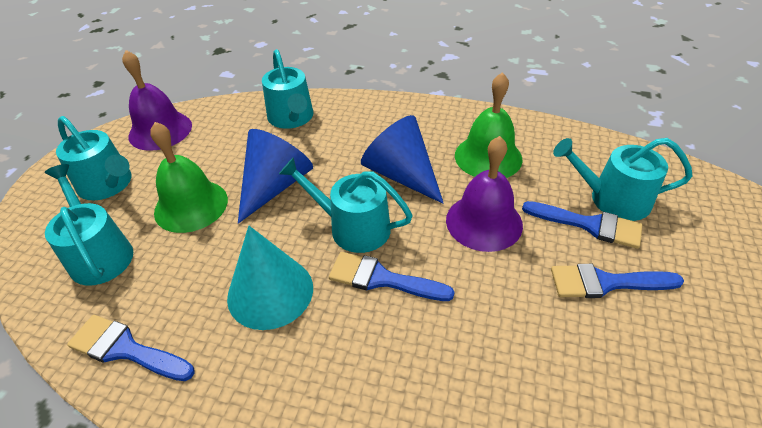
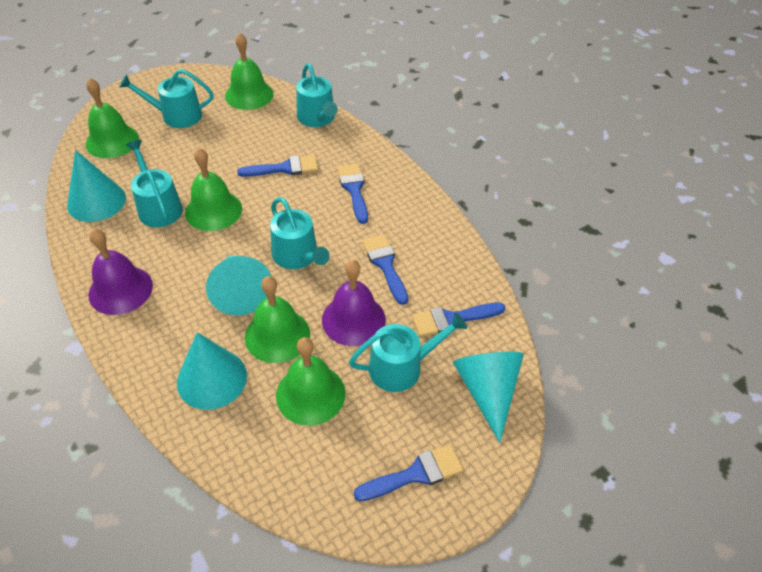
blue brush: [67,315,195,381] [329,252,455,301] [522,201,642,249] [551,264,684,298] = 4 -> [237,155,318,177] [337,164,368,224] [354,444,463,501] [362,234,408,305] [412,303,505,337] = 5
blue cone: [238,129,313,224] [361,115,444,204] = 2 -> none = 0
green bell: [150,122,228,233] [455,72,522,178] = 2 -> [86,78,139,158] [185,148,242,231] [225,33,273,110] [245,276,310,363] [276,337,345,426] = 5
turquoise cone: [227,226,313,330] = 1 -> [67,150,126,222] [177,332,247,410] [206,255,271,316] [453,352,524,443] = 4

